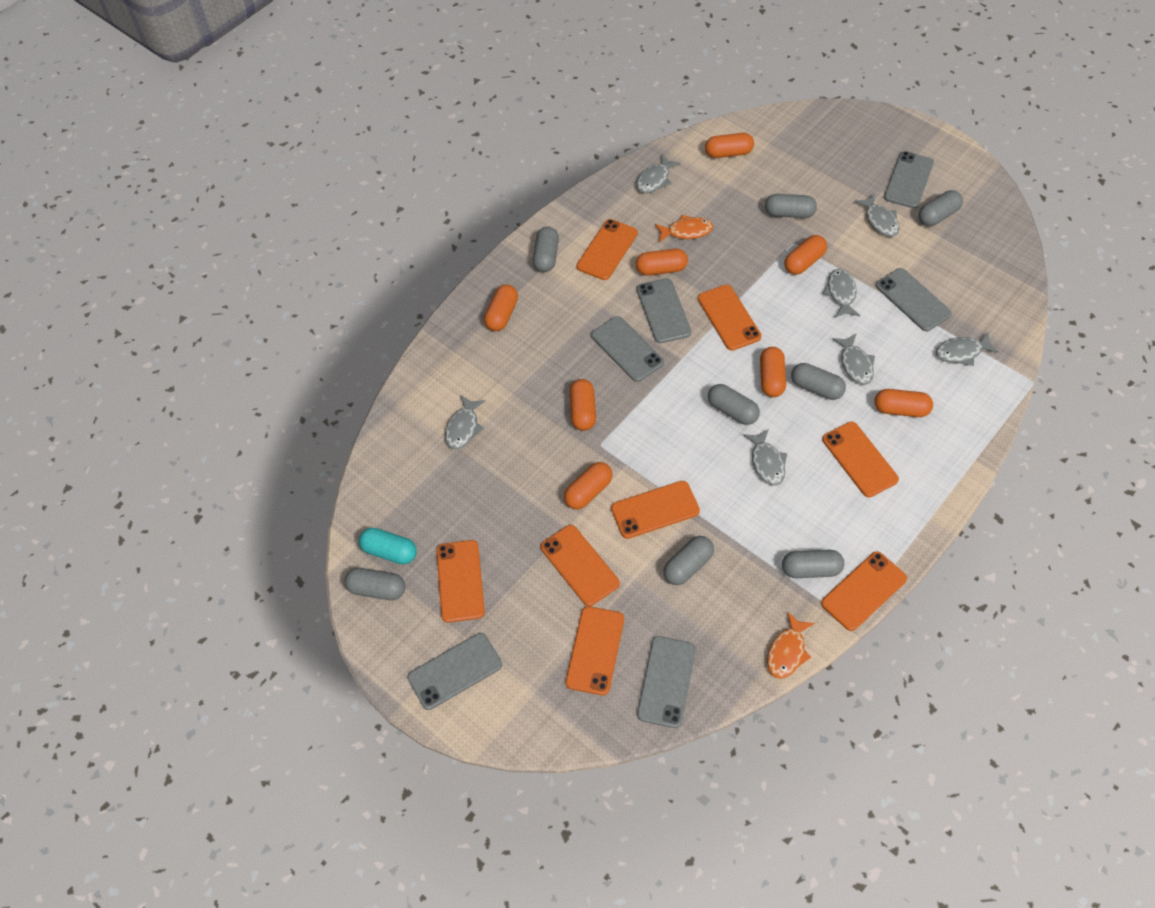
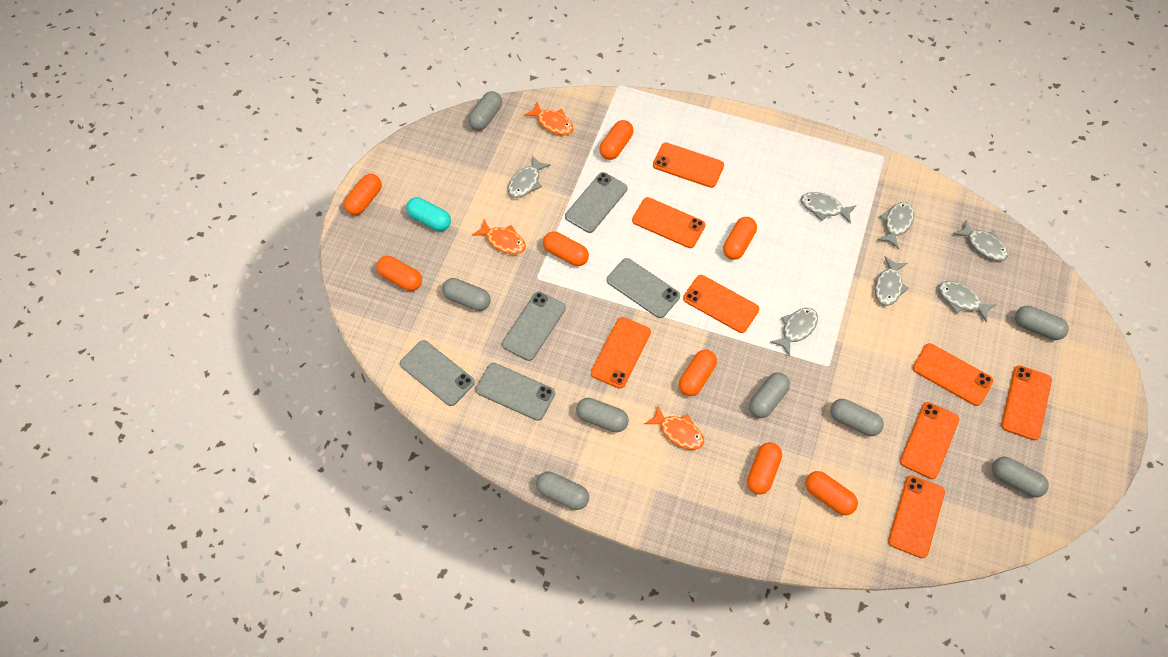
grey phone: [407,633,502,710] [591,316,664,382] [637,278,691,343] [637,636,696,728] [876,268,952,331] [884,151,934,208] = 6 -> [400,340,475,406] [476,363,555,421] [502,291,566,361] [565,172,627,233] [607,258,680,318] = 5
orange fish: [655,215,713,242] [767,611,815,679] = 2 -> [472,219,526,254] [524,102,573,135] [645,406,704,450] = 3

